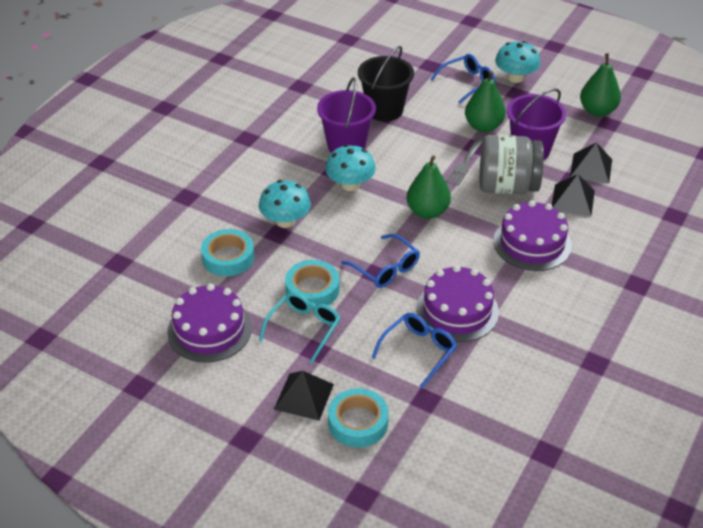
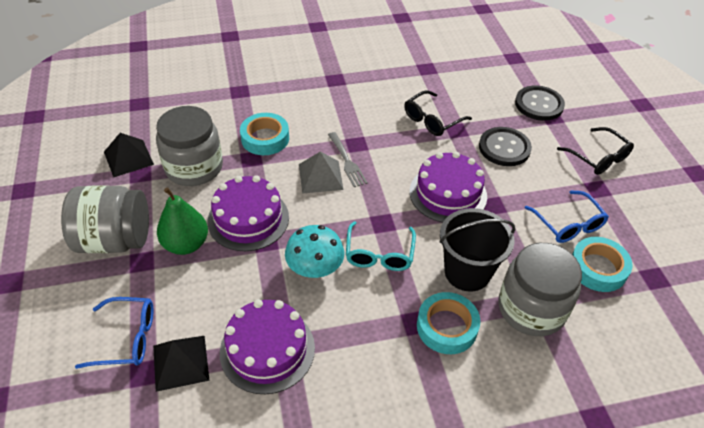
black button: none = 0 -> [479,127,532,166] [515,86,565,121] = 2
black glasses: none = 0 -> [404,90,472,136] [557,127,634,175] = 2
black pyramid: [274,371,334,421] [552,174,595,216] [570,142,612,184] = 3 -> [104,133,154,177] [153,336,209,392] = 2
blue glasses: [341,234,420,288] [371,313,457,388] [430,54,496,104] = 3 -> [75,297,153,369] [525,190,609,243] = 2
green pear: [407,155,451,219] [465,71,506,132] [580,53,621,117] = 3 -> [157,187,208,255] = 1
grey jar: [480,135,544,194] = 1 -> [61,185,149,253] [156,106,223,186] [498,243,582,336] = 3
grey pyramid: none = 0 -> [299,152,344,194] = 1
purple bucket: [317,77,376,153] [507,88,566,160] = 2 -> none = 0
turquoise mushroom: [259,180,311,228] [325,144,376,191] [495,41,540,83] = 3 -> [285,225,344,278] = 1

